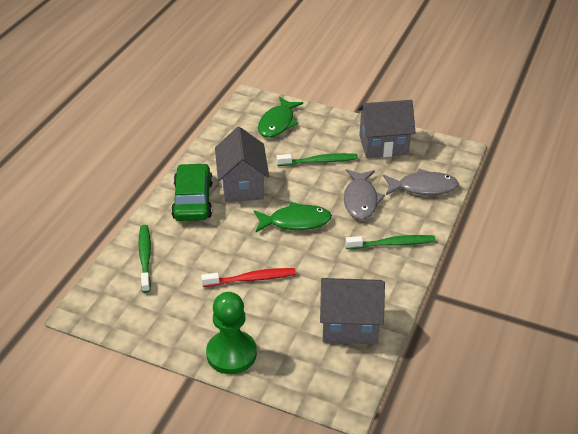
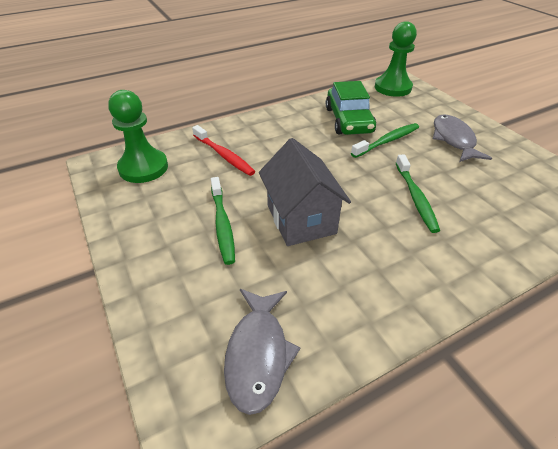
green fish: [254,202,332,232] [258,97,303,138] = 2 -> none = 0
green pawn: [206,292,257,374] = 1 -> [108,90,168,183] [375,21,417,97] = 2
grey house: [215,127,269,202] [320,278,385,344] [357,100,416,158] = 3 -> [259,138,351,246] = 1

